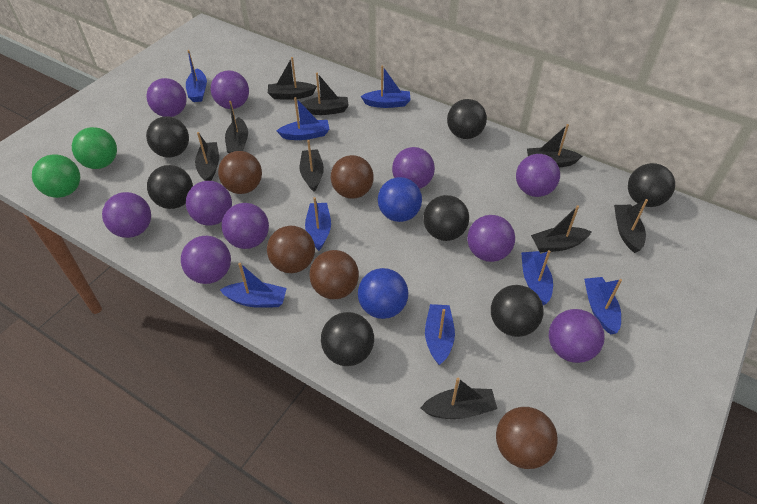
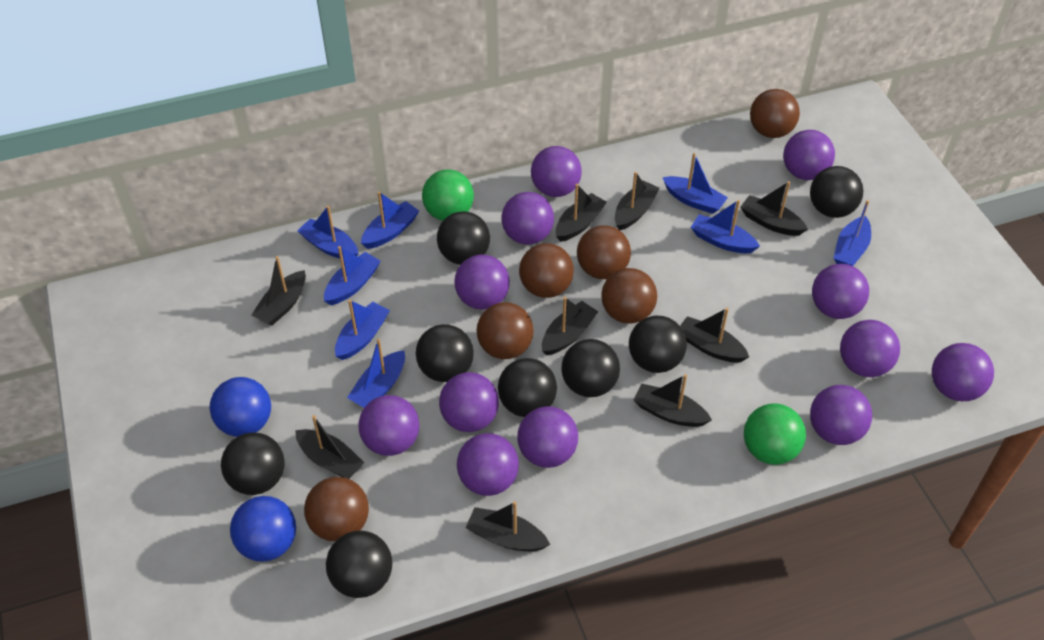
black ball: [146,116,189,158] [147,165,193,209] [321,312,374,366] [423,195,469,241] [447,99,487,139] [491,285,544,337] [628,163,675,207] = 7 -> [221,432,285,495] [326,531,392,598] [416,324,474,382] [437,211,490,265] [498,358,557,417] [562,339,620,397] [629,316,687,373] [810,166,863,218] = 8
brown ball: [218,151,262,194] [267,226,315,273] [309,250,359,299] [331,155,374,199] [496,407,558,469] = 5 -> [304,477,369,542] [476,302,533,359] [519,243,574,298] [577,226,631,279] [601,268,657,324] [750,89,800,138] = 6
purple ball: [102,192,151,238] [146,78,186,117] [181,236,231,284] [186,181,232,226] [211,70,249,109] [222,203,269,249] [392,147,435,189] [467,215,515,262] [516,154,560,197] [549,309,605,363] = 10 -> [358,395,419,456] [439,372,499,432] [454,254,510,310] [457,433,519,496] [502,192,554,245] [517,406,578,468] [531,146,582,197] [783,130,835,180] [810,385,872,445] [812,264,869,319] [840,320,900,377] [932,343,994,401] = 12

